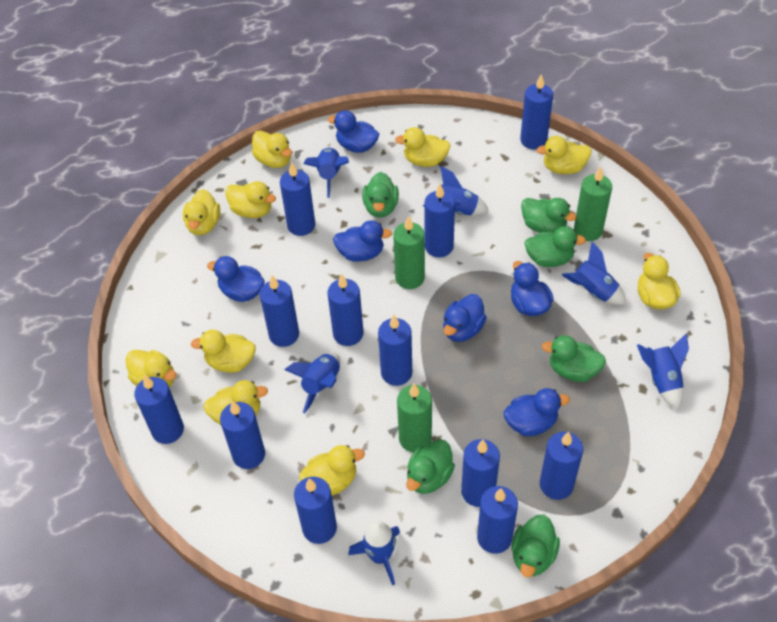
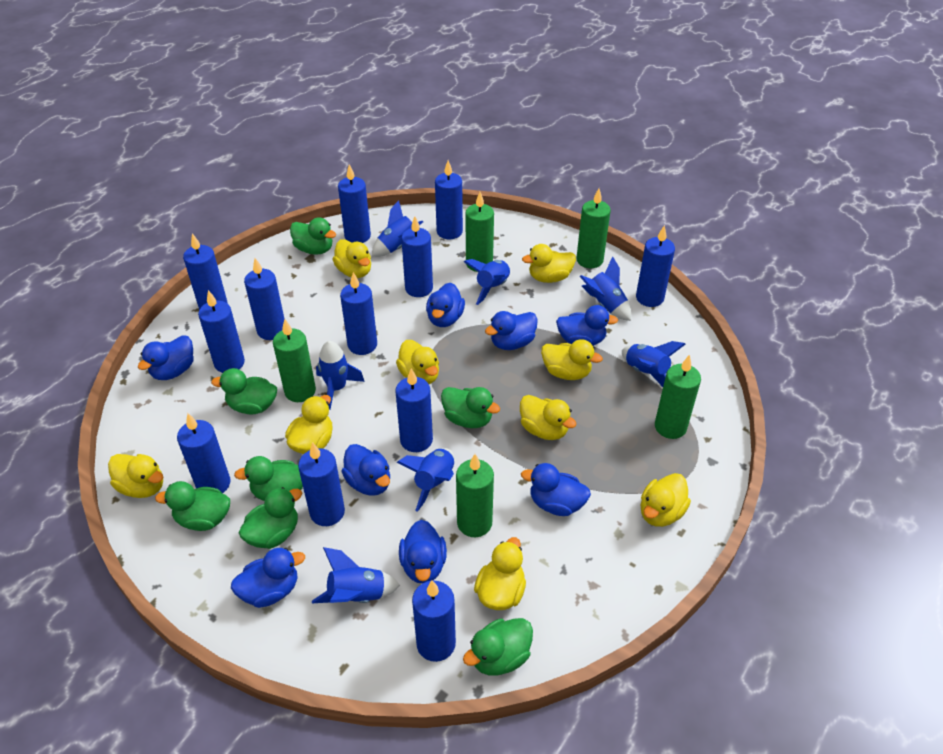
blue duck: [207,256,265,302] [328,110,379,153] [333,220,392,262] [443,294,487,342] [504,388,570,436] [511,261,554,316] = 6 -> [138,335,194,380] [231,548,305,608] [341,444,390,496] [399,520,447,584] [426,283,465,327] [485,311,538,350] [521,463,591,516] [556,305,618,345] = 8
blue rocket: [284,353,340,414] [303,148,349,198] [348,521,400,586] [423,166,489,215] [562,242,626,305] [637,334,689,409] = 6 -> [312,547,400,603] [316,341,365,410] [372,200,423,257] [397,448,454,512] [464,259,510,305] [580,257,631,321] [622,341,686,387] = 7
green candle: [393,215,425,289] [397,384,432,452] [574,167,612,241] = 3 -> [273,319,316,402] [456,454,494,537] [466,192,494,272] [576,188,611,268] [655,355,701,439] = 5
green duck: [362,172,399,218] [406,439,455,494] [512,515,560,577] [521,198,577,233] [524,226,586,267] [541,335,606,382] = 6 -> [155,481,230,531] [211,368,277,414] [234,456,303,501] [239,487,302,549] [290,217,336,255] [441,387,500,428] [463,618,533,676] = 7
yellow duck: [125,350,176,387] [183,189,220,235] [191,330,256,373] [203,380,268,425] [225,181,276,218] [252,131,292,168] [299,445,365,496] [395,127,451,167] [536,136,592,174] [638,253,681,309] = 10 -> [108,454,163,498] [285,395,333,454] [332,239,371,278] [396,340,439,384] [474,537,526,610] [520,395,577,440] [522,244,576,283] [541,339,603,380] [640,473,691,527] = 9

